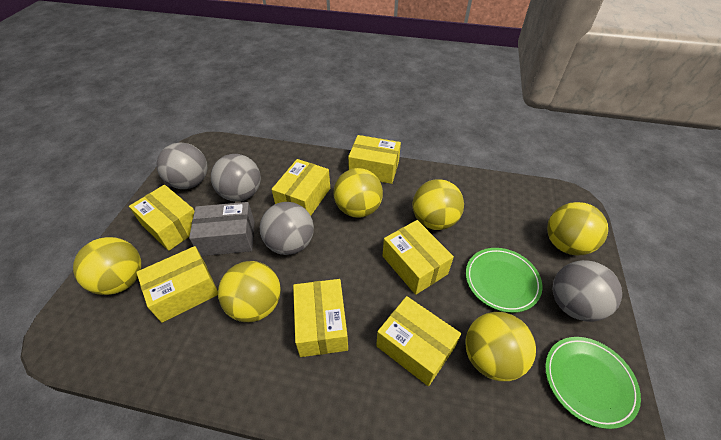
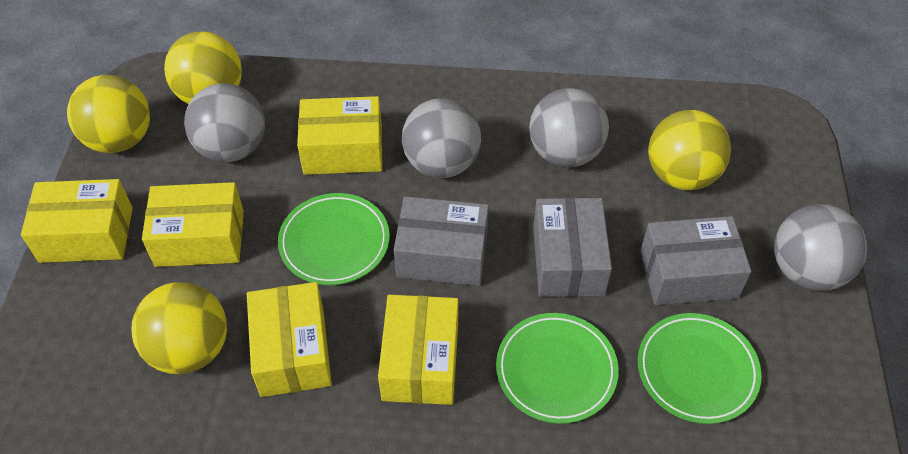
green plate: [466,248,542,313] [545,337,641,429] = 2 -> [278,193,390,285] [496,313,619,424] [638,313,762,424] = 3
grey box: [189,202,255,256] = 1 -> [394,196,489,286] [533,198,612,297] [640,216,751,305] = 3
yellow ball: [73,237,142,295] [218,261,281,322] [333,168,383,218] [413,179,464,230] [465,312,536,381] [547,202,608,256] = 6 -> [67,75,150,153] [132,282,227,374] [164,31,242,104] [648,110,731,190] = 4
yellow box: [129,185,194,251] [136,246,218,323] [271,159,330,215] [293,279,348,357] [348,135,401,184] [376,296,461,386] [383,220,454,295] = 7 -> [21,179,133,263] [142,182,244,267] [247,282,332,397] [297,96,382,175] [378,295,458,405] = 5

